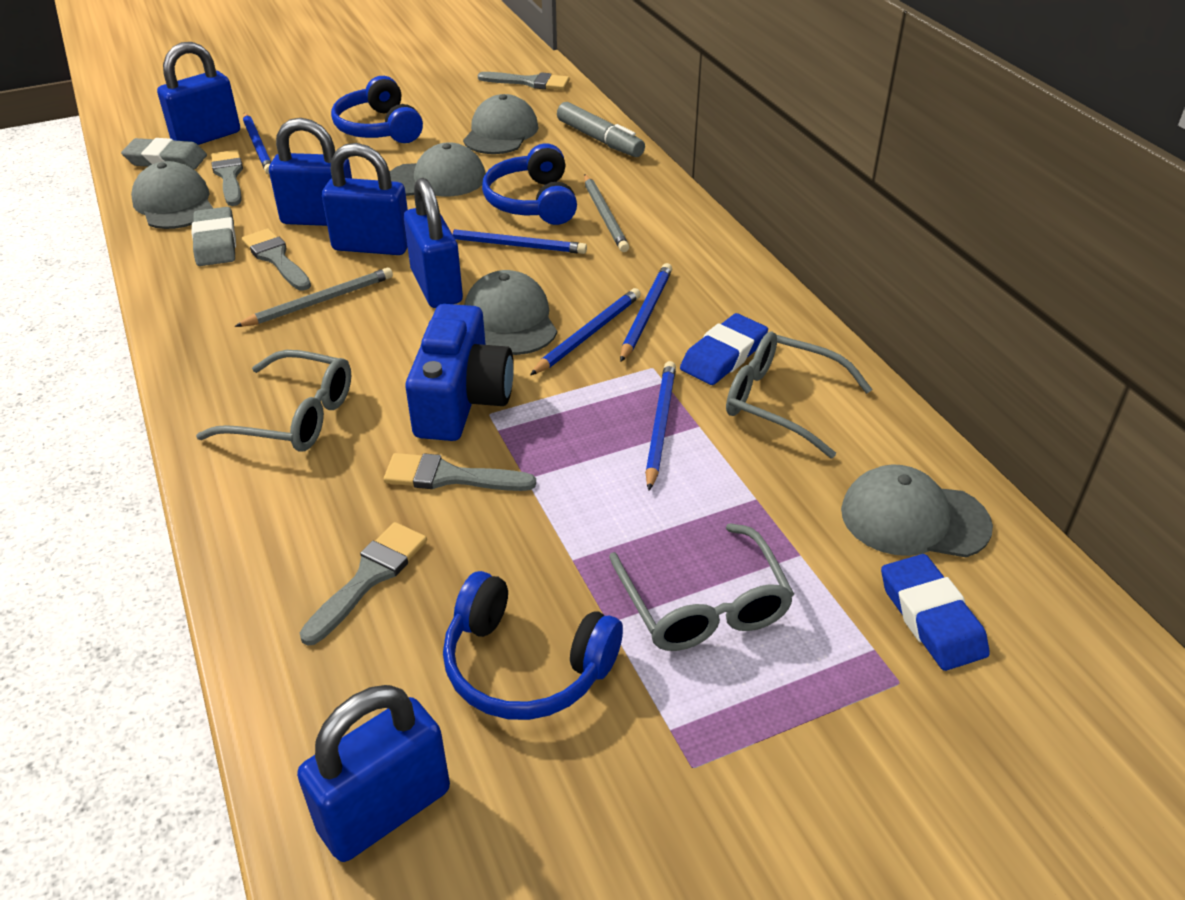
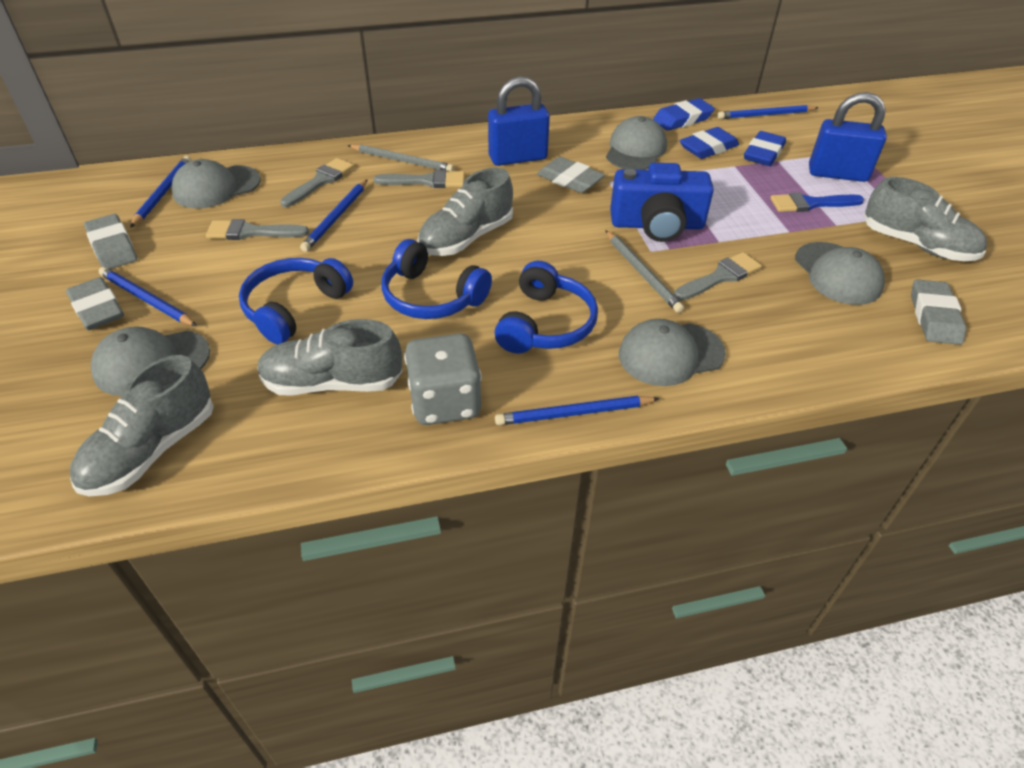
blue brush: none = 0 -> [770,192,864,212] = 1
blue eraser: [680,313,768,385] [881,554,990,671] = 2 -> [653,98,715,131] [680,127,739,159] [744,131,786,166] = 3
blue padlock: [157,42,240,145] [269,118,352,226] [297,685,450,862] [322,143,408,255] [404,178,463,308] = 5 -> [488,76,550,166] [809,92,887,182] = 2
grey brush: [211,150,243,206] [242,228,311,290] [300,522,427,646] [384,453,536,491] [478,72,570,90] = 5 -> [206,219,309,240] [280,158,354,207] [374,170,465,188] [674,252,762,301] = 4
grey dice: none = 0 -> [404,334,482,425] = 1
grey eraser: [121,138,207,169] [192,207,236,266] = 2 -> [66,277,124,330] [84,214,137,269] [537,157,605,193] [911,279,966,345] = 4
grey glasses: [196,350,351,452] [609,523,794,651] [726,332,872,458] = 3 -> none = 0
grey marker: [557,102,645,157] = 1 -> none = 0
grey shoe: none = 0 -> [70,355,214,496] [257,319,402,395] [417,168,513,256] [864,177,987,261] = 4

